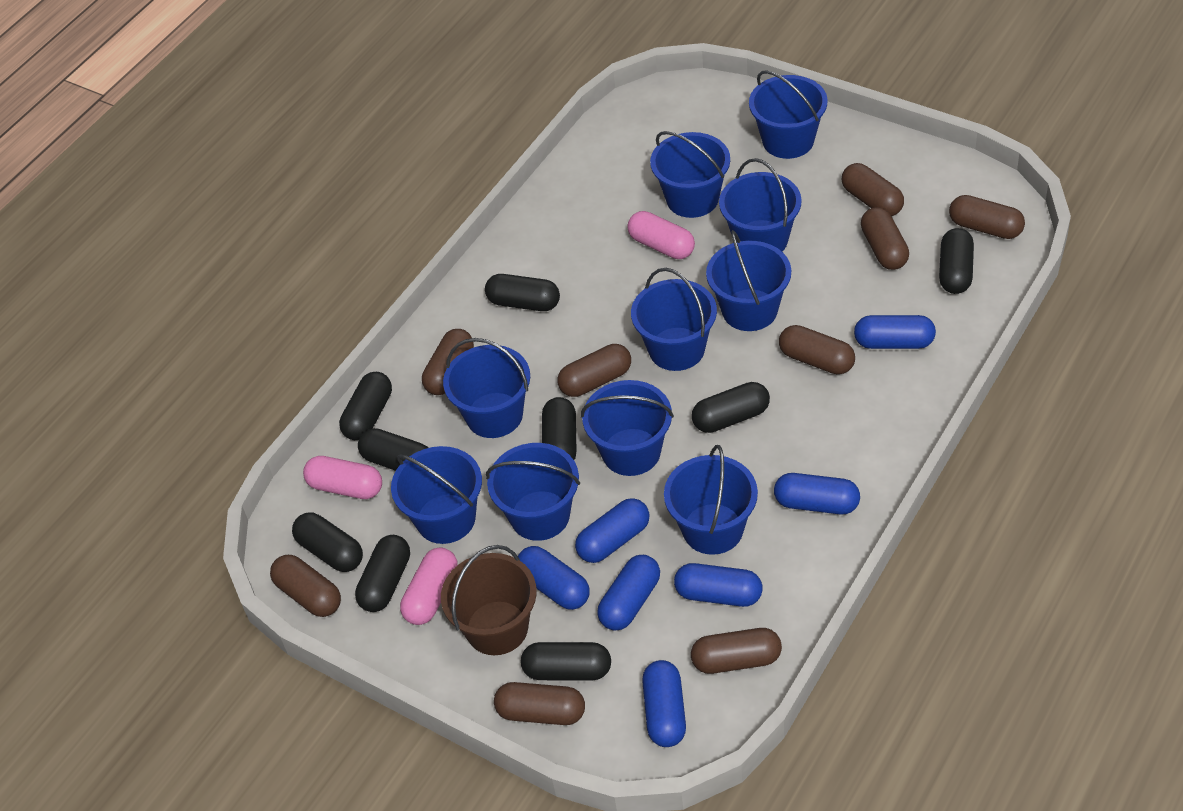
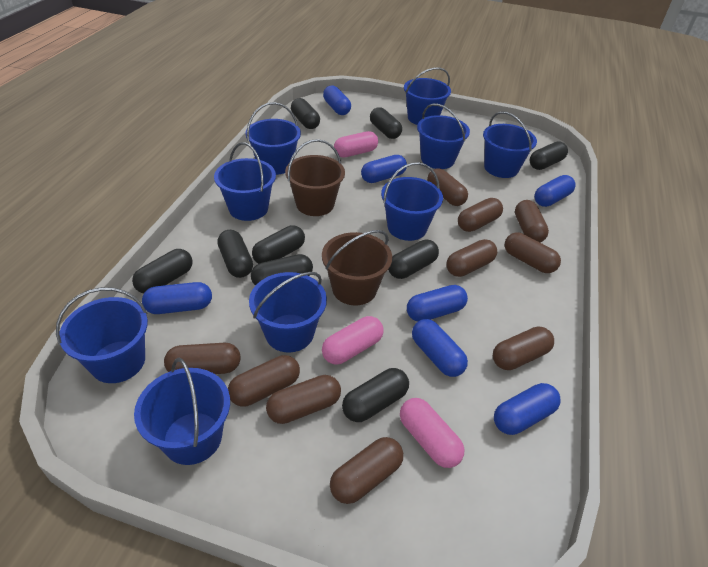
blue bucket: [391,446,482,544] [443,338,530,438] [486,443,580,541] [581,380,674,476] [631,268,717,371] [650,131,730,218] [664,445,758,555] [706,230,791,331] [719,158,802,252] [749,70,828,159] = 10 -> [56,287,148,383] [134,358,230,465] [214,142,276,221] [246,102,301,175] [249,272,327,353] [381,162,443,241] [404,67,451,125] [417,104,470,169] [483,111,537,178] = 9
brown bucket: [441,545,537,655] = 1 -> [285,139,345,216] [322,230,392,306] = 2
brown capsule: [270,555,341,617] [422,329,474,395] [494,682,585,725] [557,344,631,397] [691,628,782,674] [779,325,855,374] [842,163,904,216] [861,207,909,270] [949,195,1025,239] = 9 -> [164,343,241,374] [228,355,300,407] [266,375,341,424] [330,437,403,504] [427,168,468,206] [446,239,497,277] [458,198,503,232] [493,327,554,370] [505,232,561,273] [515,200,549,242] = 10

